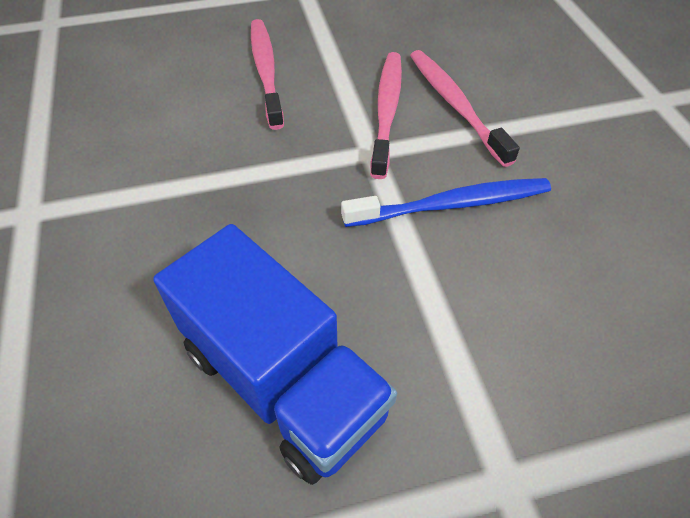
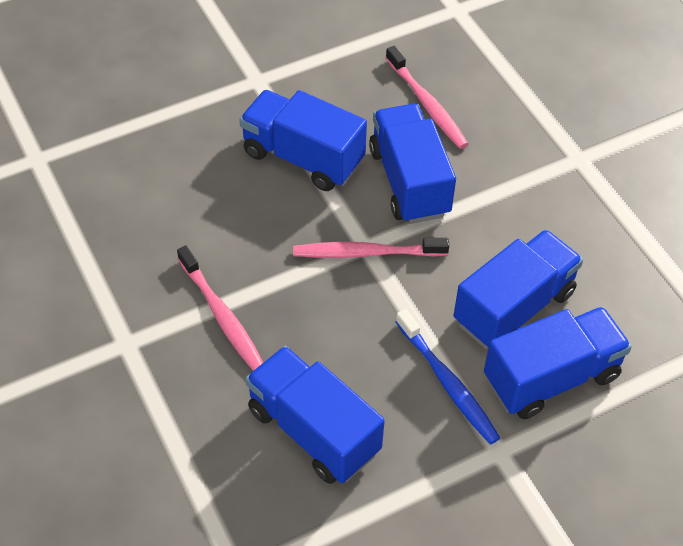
blue truck: [153,224,397,485] = 1 -> [239,90,367,191] [245,346,385,484] [369,104,456,224] [454,229,583,349] [484,307,632,419] = 5

